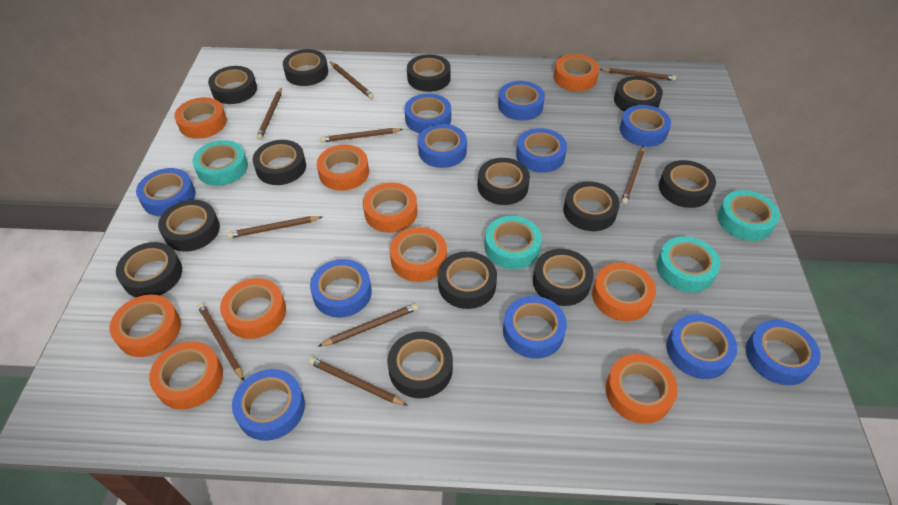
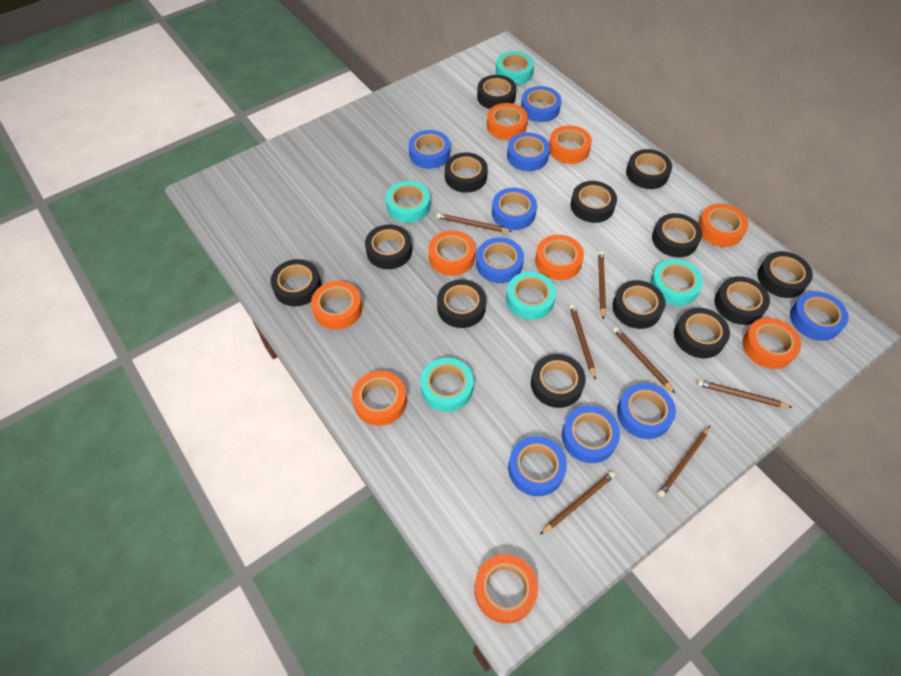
blue tape: [136,168,196,216] [232,369,305,441] [310,259,372,318] [405,93,451,133] [418,124,467,168] [498,81,545,121] [503,296,567,359] [516,128,567,173] [620,105,671,147] [666,314,738,379] [746,320,821,385] = 11 -> [409,130,450,169] [476,237,524,283] [492,188,537,230] [507,132,550,171] [508,436,567,496] [521,86,561,122] [562,406,620,463] [617,383,676,439] [790,291,849,341] = 9
brown pencil: [197,303,244,381] [227,216,322,238] [257,87,282,140] [309,357,408,406] [318,303,418,347] [320,128,403,142] [330,62,374,99] [600,68,676,81] [622,146,644,204] = 9 -> [436,213,513,232] [540,471,615,534] [569,305,596,380] [598,251,606,319] [613,327,675,393] [658,426,710,497] [697,380,793,408] = 7
orange tape: [110,295,181,357] [149,341,223,410] [174,97,227,139] [220,278,286,339] [317,145,369,191] [363,183,417,233] [390,227,447,282] [554,54,599,91] [592,262,656,321] [606,354,678,424] = 10 -> [311,281,362,330] [352,371,407,426] [429,230,475,276] [474,554,538,623] [487,103,528,140] [535,235,584,280] [549,125,592,164] [698,204,748,247] [742,318,801,369] = 9
turquoise tape: [193,140,248,186] [485,216,542,269] [657,236,721,292] [717,190,780,241] = 4 -> [386,181,430,223] [420,358,474,412] [496,51,534,85] [506,272,556,320] [650,259,703,306] = 5

